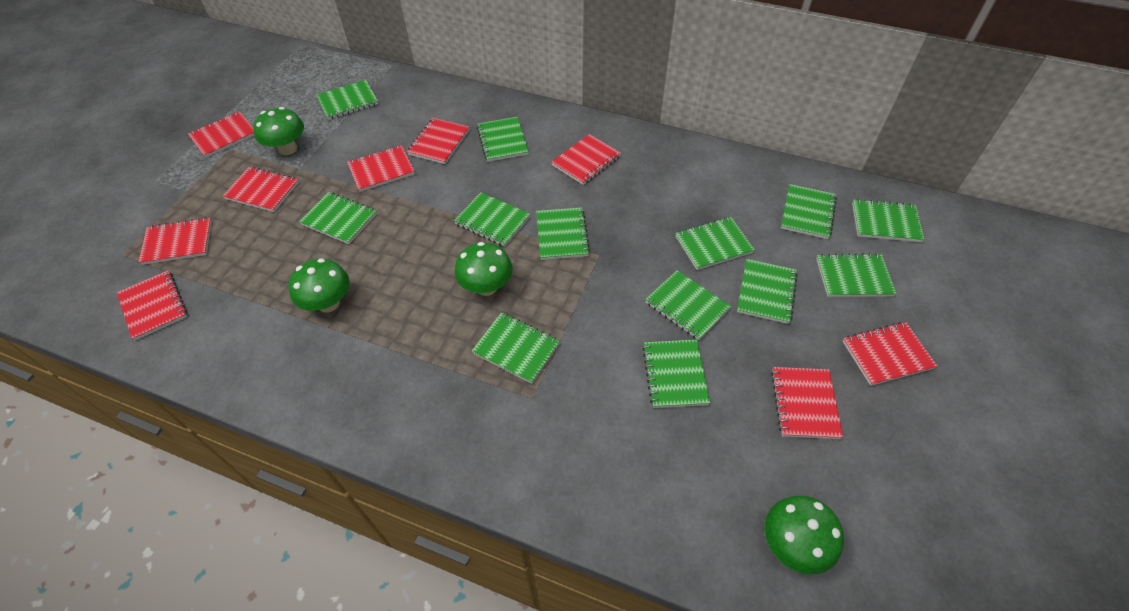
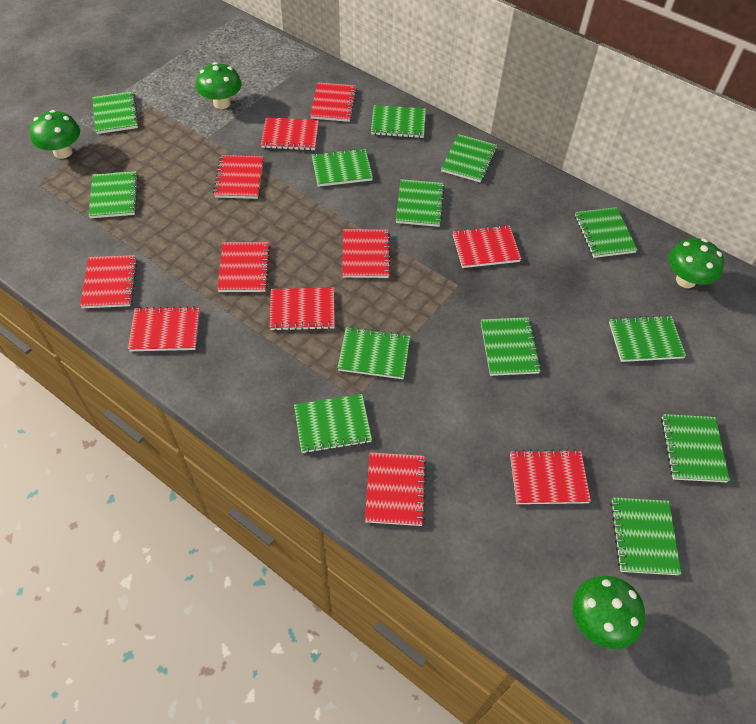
red notebook: [117,271,187,340] [139,217,212,265] [188,111,254,158] [223,167,299,212] [347,145,415,192] [407,118,469,164] [551,134,621,185] [771,367,843,439] [843,322,937,386] = 9 -> [80,255,138,308] [128,306,200,351] [213,155,263,199] [217,242,270,292] [261,117,319,151] [270,287,335,331] [310,82,357,122] [342,229,391,278] [365,452,426,526] [453,225,521,268] [510,449,591,504] = 11

